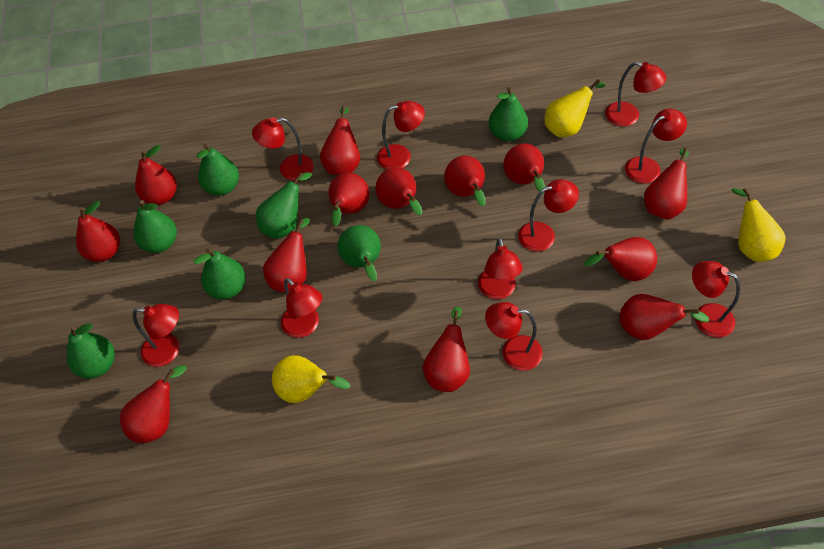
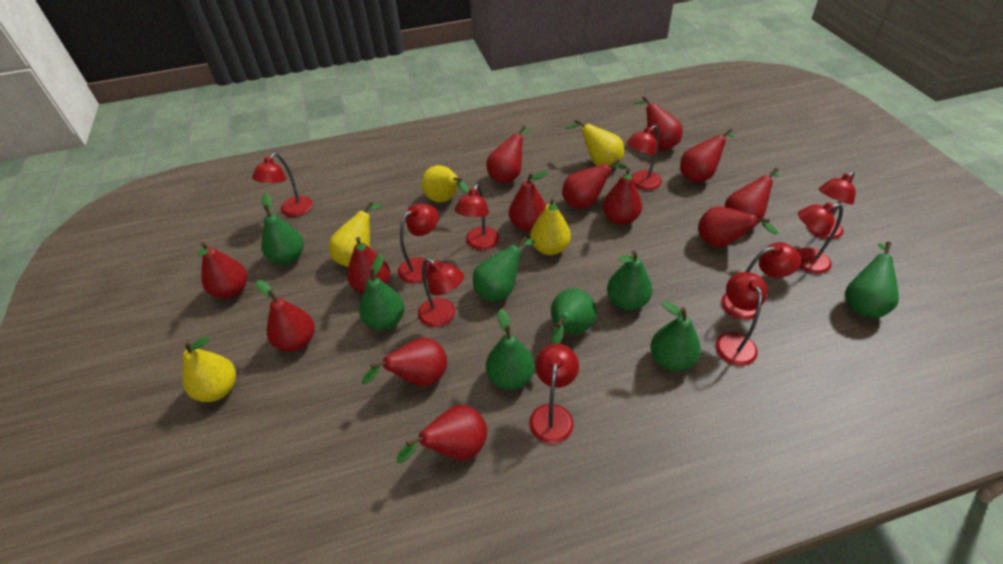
green pear: [66,324,115,379] [133,200,177,253] [194,248,246,299] [197,144,239,196] [256,172,312,239] [337,225,381,281] [488,87,528,141] = 7 -> [261,193,304,264] [359,254,404,330] [473,236,535,302] [486,309,535,390] [551,288,597,344] [607,251,652,310] [650,301,701,371] [845,242,899,318] = 8
yellow pear: [272,355,350,403] [544,79,606,137] [731,188,786,262] = 3 -> [183,337,236,402] [329,201,381,267] [422,165,470,202] [530,198,571,255] [565,119,624,168] = 5

